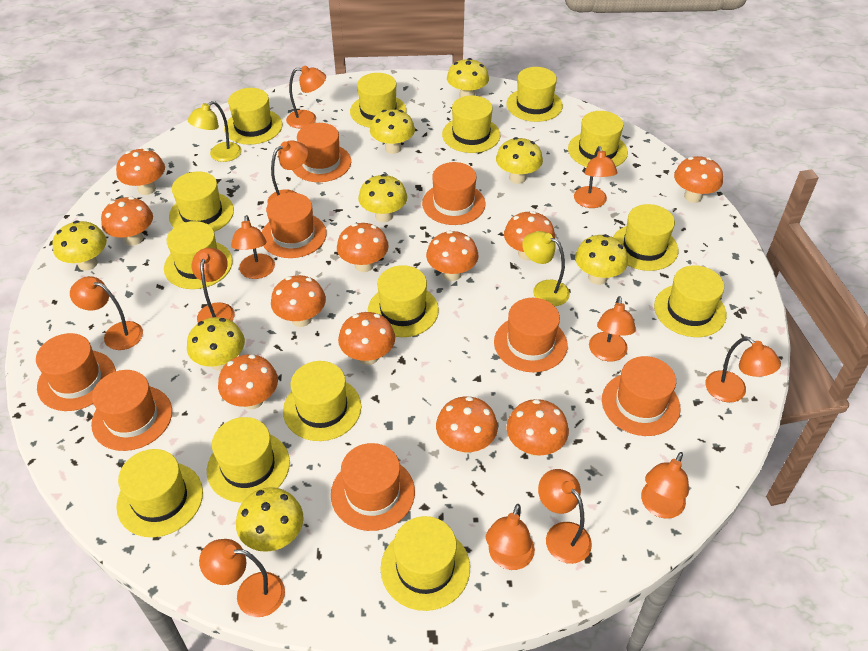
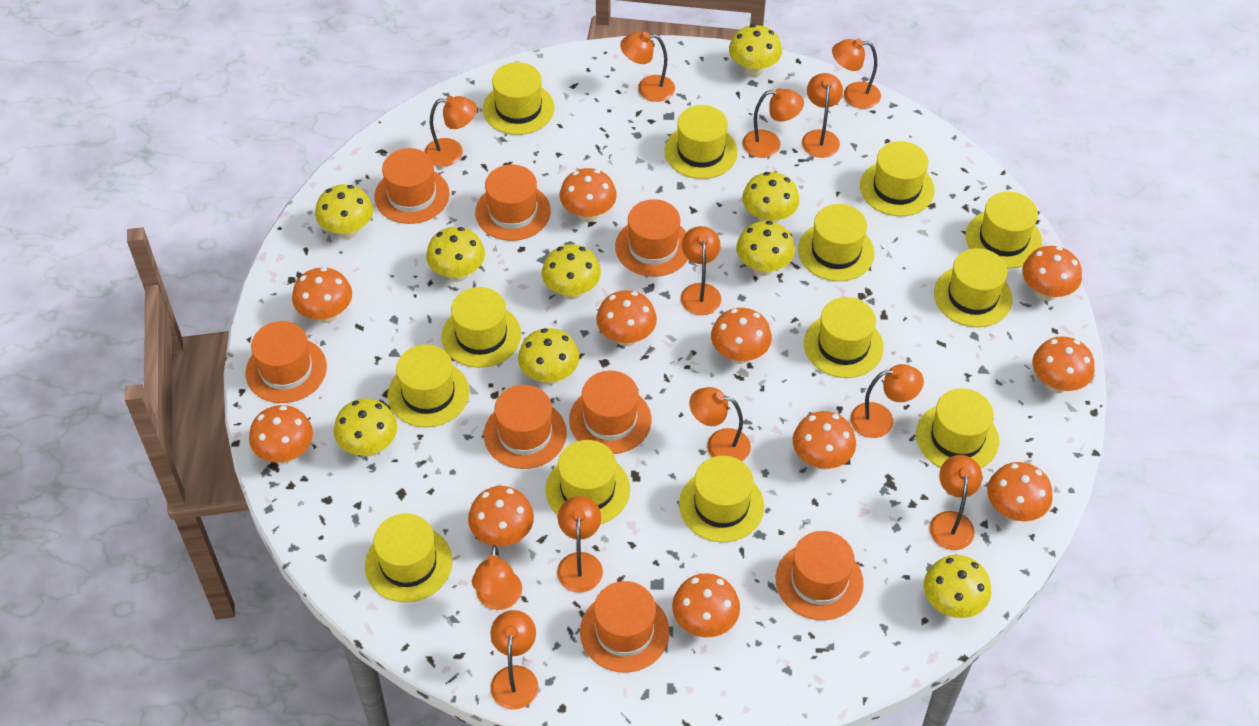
yellow hat: [116,449,203,537] [164,221,233,289] [169,171,234,232] [207,417,290,503] [224,88,283,145] [283,361,361,441] [350,73,407,128] [368,265,439,337] [381,516,470,611] [442,96,500,153] [506,67,563,122] [568,111,628,167] [613,204,678,271] [654,265,727,337] = 14 -> [365,513,452,602] [388,345,469,427] [442,287,521,368] [483,62,555,135] [545,440,630,524] [665,105,738,179] [679,456,764,542] [798,204,875,281] [804,297,884,378] [860,141,935,216] [916,388,999,468] [934,248,1012,327] [966,192,1042,269] = 13
yellow lamp: [188,101,241,162] [522,231,570,306] = 2 -> none = 0
yellow mushroom: [52,221,107,271] [187,317,245,371] [236,487,304,552] [358,174,407,222] [370,109,415,154] [447,58,489,98] [496,137,543,184] [575,234,628,285] = 8 -> [315,184,373,239] [334,398,397,456] [426,227,485,282] [518,328,579,385] [542,244,601,300] [729,24,782,77] [736,221,795,276] [742,172,800,223] [924,555,991,618] = 9

